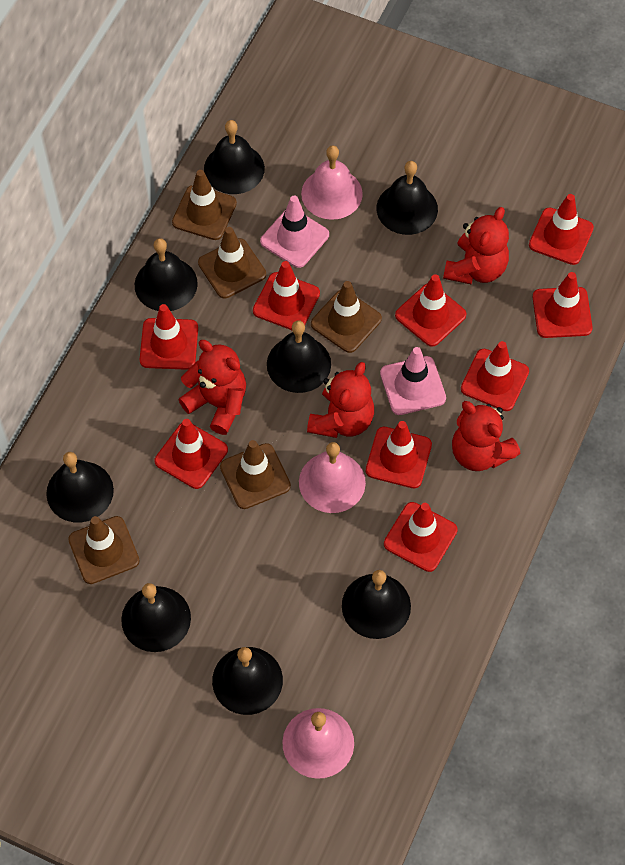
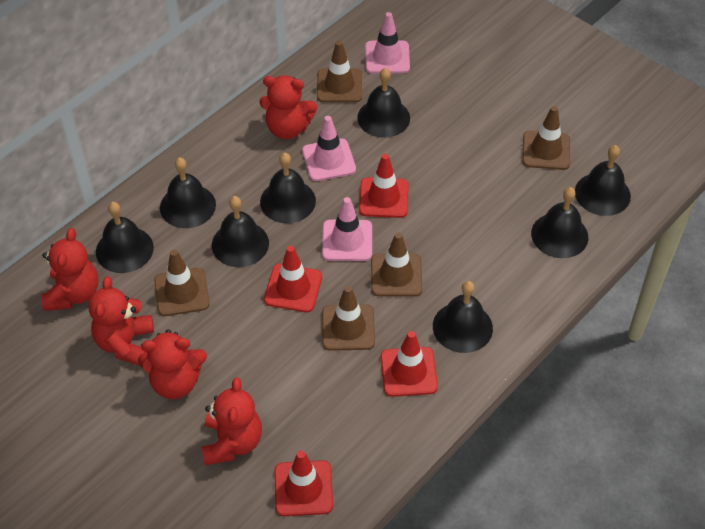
pink bell: [282,708,354,779] [299,442,366,513] [301,145,363,220] = 3 -> none = 0
pink traffic cone: [260,196,329,268] [380,347,446,415] = 2 -> [302,116,356,181] [322,197,372,261] [365,12,410,73] = 3
red teddy bear: [178,340,246,435] [307,362,374,438] [443,207,509,285] [452,401,520,471] = 4 -> [41,228,99,311] [89,276,154,366] [138,329,207,399] [202,377,262,465] [259,75,317,139] = 5
red traffic cone: [140,304,198,370] [155,419,228,489] [253,261,320,330] [366,421,432,488] [384,502,458,572] [395,274,467,347] [461,341,529,411] [529,194,594,265] [533,272,593,338] = 9 -> [264,246,322,312] [274,451,333,516] [359,154,409,218] [381,331,438,397] = 4

